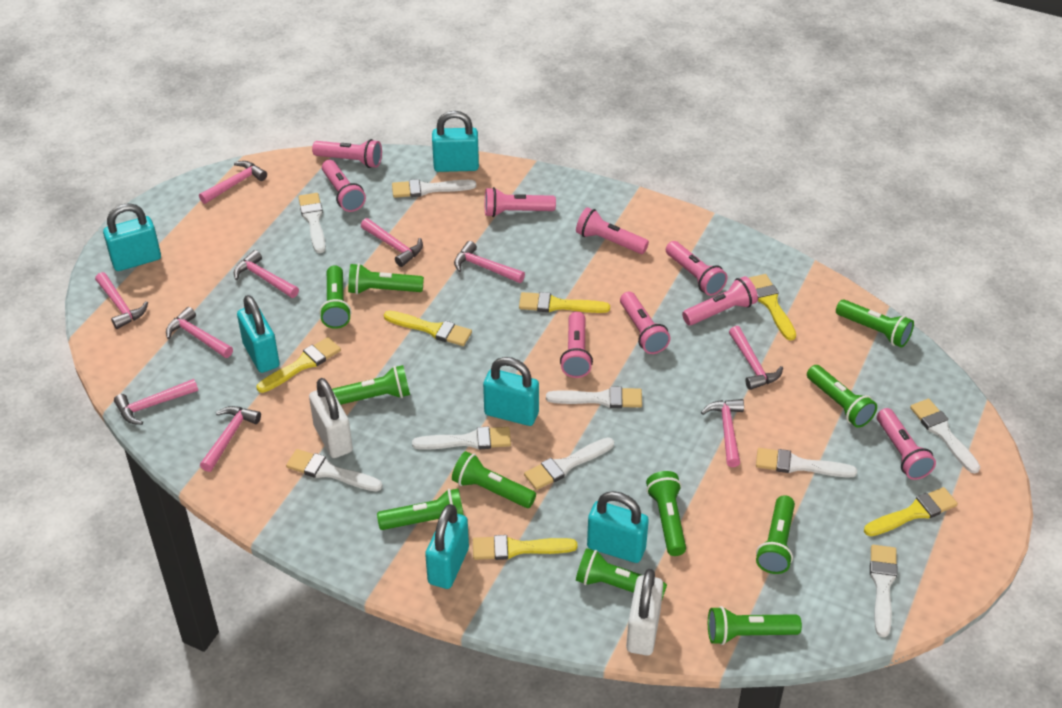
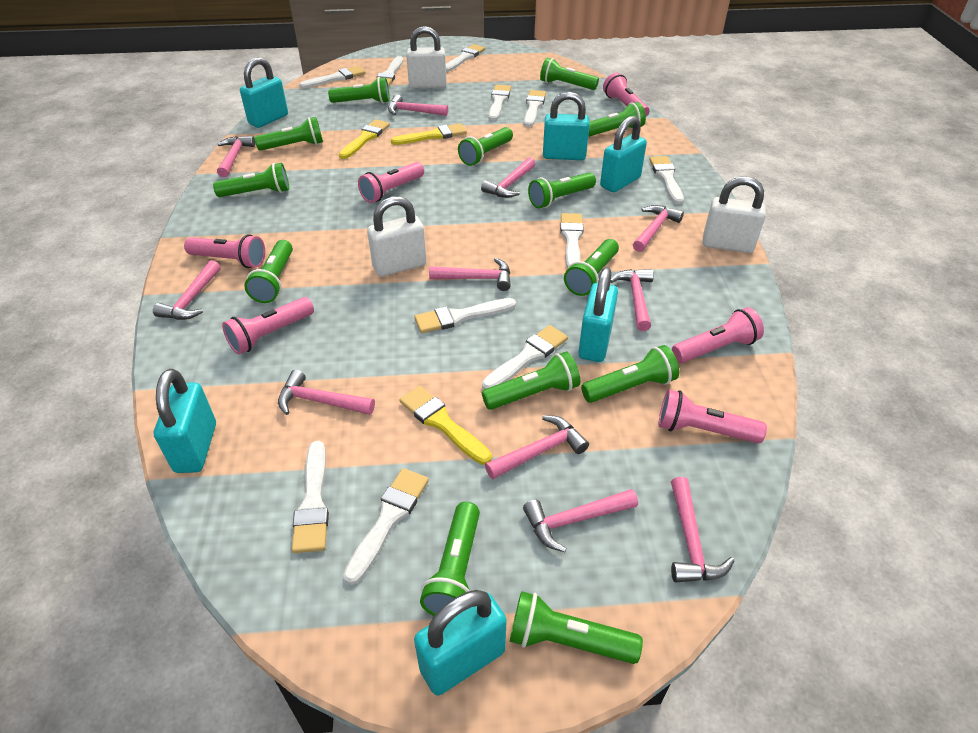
green flashlight: [319,265,352,329] [332,365,410,405] [348,263,424,294] [377,489,464,530] [452,451,536,508] [576,548,667,599] [646,471,686,556] [708,606,802,645] [756,495,795,574] [807,365,877,428] [836,299,914,348] = 11 -> [213,163,289,197] [245,240,293,303] [254,117,323,151] [328,77,390,103] [420,502,480,616] [458,127,513,166] [482,352,580,410] [510,591,643,664] [528,172,596,209] [540,58,599,90] [564,239,619,296] [581,345,679,403] [588,102,646,137] = 13
pink flashlight: [312,139,382,168] [322,160,366,212] [485,187,556,217] [560,311,593,378] [576,207,649,254] [620,292,671,354] [666,241,727,296] [682,276,758,326] [877,408,936,480] = 9 -> [184,234,265,268] [222,297,314,354] [358,162,424,203] [603,73,650,117] [659,389,767,443] [672,307,764,363] = 6
pink hammer: [95,272,148,329] [114,379,198,425] [166,307,233,358] [199,161,267,204] [200,406,261,472] [234,250,299,298] [361,218,423,267] [454,241,525,283] [701,399,744,467] [729,326,783,390] = 10 -> [153,260,220,320] [217,136,255,177] [278,370,375,415] [388,95,448,116] [429,258,511,291] [481,157,536,198] [485,415,589,479] [523,489,638,552] [610,269,654,331] [633,205,684,252] [671,477,734,583] = 11
white brush: [286,449,383,491] [298,193,326,253] [392,179,476,198] [412,427,511,450] [524,437,614,490] [546,386,642,408] [756,448,857,478] [870,545,897,637] [910,399,980,473] = 9 -> [292,441,329,553] [299,66,365,89] [343,468,429,585] [375,56,403,87] [414,298,516,333] [446,44,485,72] [482,325,568,389] [488,85,511,121] [524,90,546,127] [560,213,584,269] [649,156,684,204] = 11
white padlock: [309,378,353,458] [626,569,663,656] = 2 -> [367,196,427,277] [406,26,446,88] [703,176,766,253] = 3
yellow brush: [257,337,341,393] [384,311,472,346] [473,535,578,560] [519,292,610,313] [749,274,796,341] [864,487,958,536] = 6 -> [339,119,390,159] [391,123,467,145] [399,386,492,465] = 3

